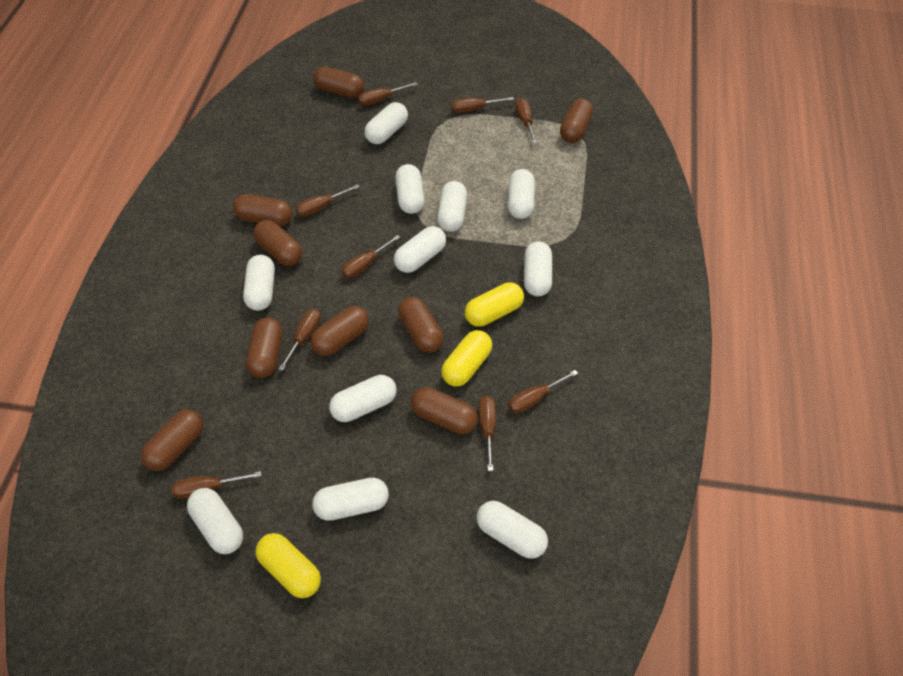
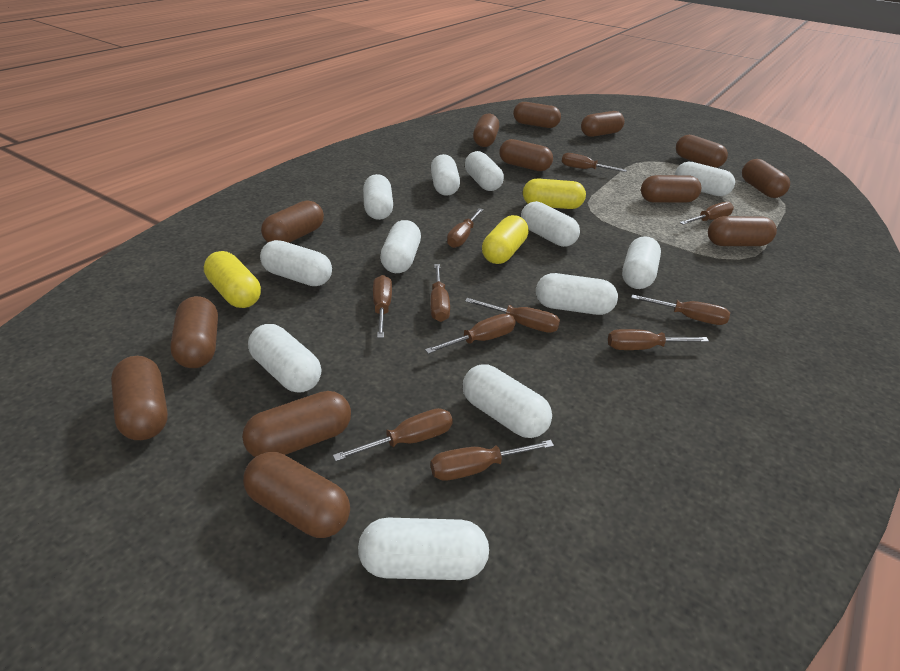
brown capsule: [141,409,203,471] [233,194,292,226] [246,317,282,378] [253,220,302,266] [310,306,369,356] [313,66,364,98] [398,297,444,353] [411,387,478,434] [560,99,593,143] = 9 -> [111,356,168,440] [170,296,218,368] [242,391,351,457] [243,452,350,538] [261,200,324,243] [473,114,499,147] [499,139,553,171] [513,102,561,128] [581,111,624,137] [641,175,701,202] [676,135,728,168] [708,216,777,246] [742,159,790,198] = 13
brown screwdriver: [172,471,261,499] [279,309,321,371] [295,184,360,217] [342,235,400,278] [358,82,418,106] [451,97,514,113] [479,396,496,471] [508,370,578,413] [516,98,537,143] = 9 -> [333,408,453,461] [373,275,392,338] [425,314,516,354] [430,264,450,322] [431,440,554,481] [447,208,483,248] [465,298,560,333] [562,153,627,172] [608,329,709,350] [631,294,730,325] [680,202,734,225] = 11
white capsule: [187,488,243,554] [243,255,275,311] [312,478,389,521] [329,375,396,422] [364,102,408,144] [394,226,446,273] [395,164,425,214] [437,181,467,232] [477,501,548,559] [508,169,535,219] [524,241,552,296] = 11 -> [248,324,321,393] [260,240,332,286] [358,518,489,580] [363,174,393,220] [380,220,421,273] [431,154,460,196] [463,364,552,438] [465,151,504,191] [521,201,580,247] [536,273,618,315] [622,236,661,289] [675,161,735,196] = 12

